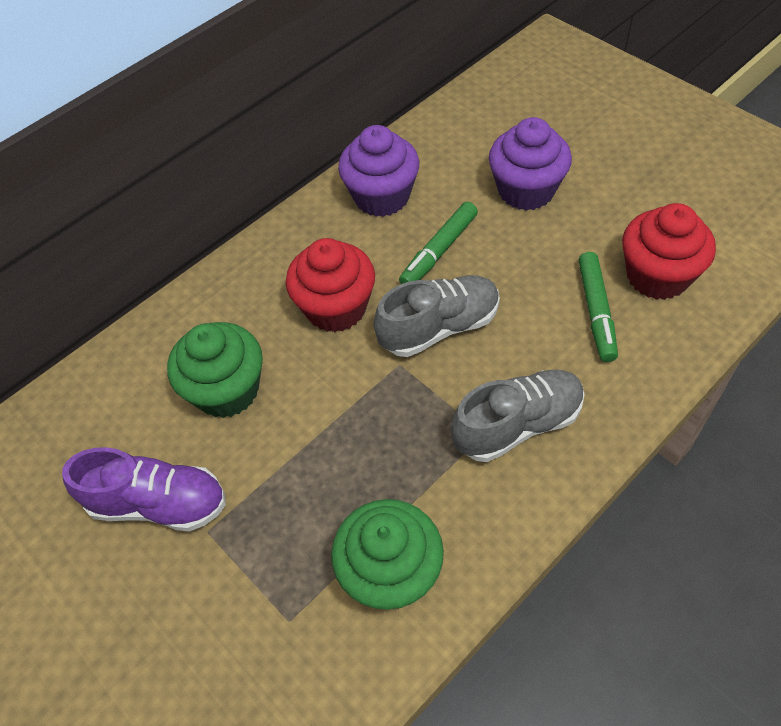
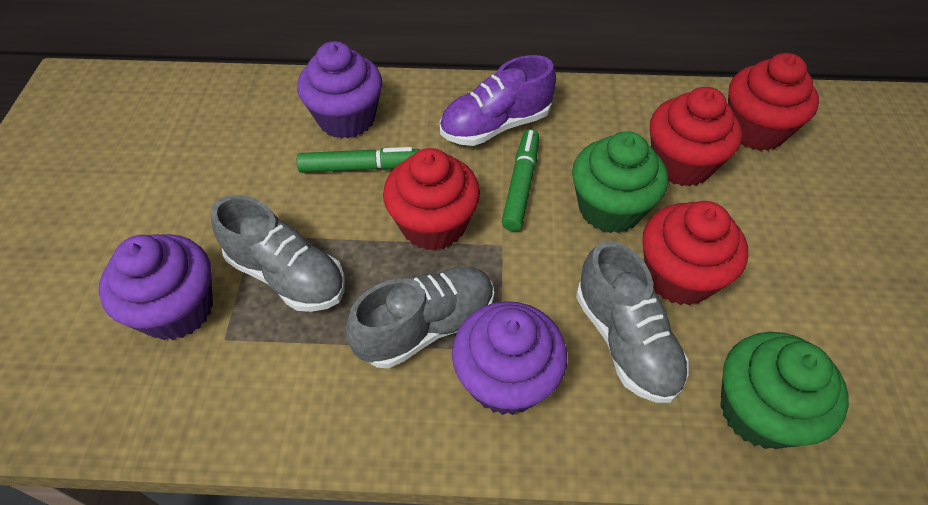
grey shoe: [373,275,500,357] [451,370,585,462] = 2 -> [211,195,345,312] [346,267,494,369] [576,241,689,403] = 3
purple cupcake: [338,125,419,217] [489,117,572,211] = 2 -> [99,234,213,340] [297,41,382,139] [452,301,567,415] = 3
red cupcake: [286,238,375,332] [622,203,716,300] = 2 -> [383,148,480,251] [642,201,748,305] [650,87,742,187] [728,53,819,151] = 4

